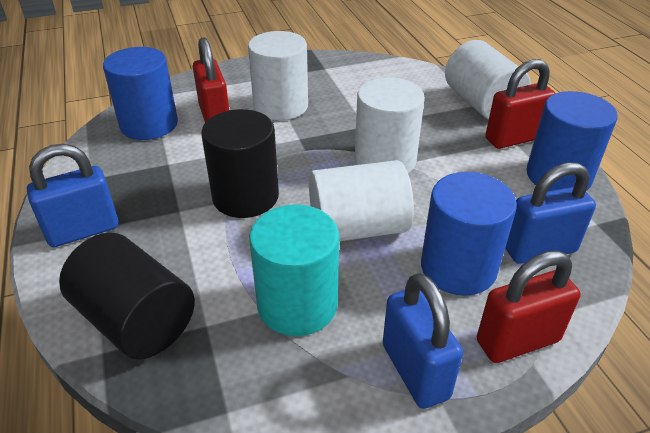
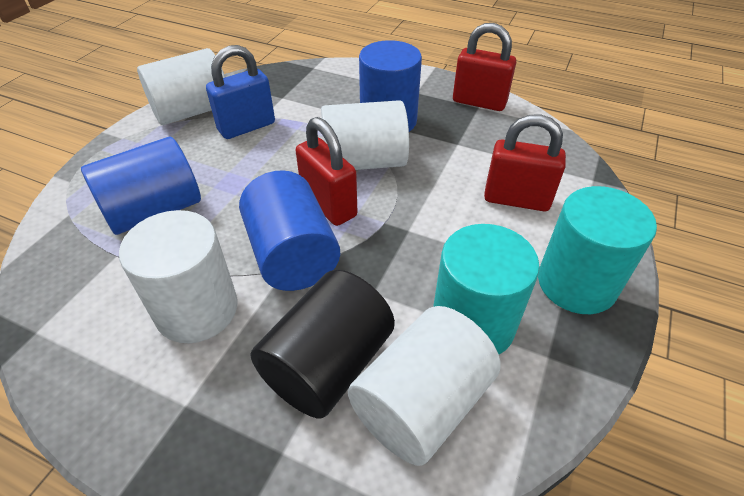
black cylinder: [59,233,195,359] [201,109,279,218] = 2 -> [251,270,395,419] = 1
blue padlock: [27,144,119,247] [383,273,463,409] [505,163,596,264] = 3 -> [206,45,275,139] = 1
turquoise cylinder: [249,205,339,336] = 1 -> [433,224,540,354] [538,186,657,314] = 2

